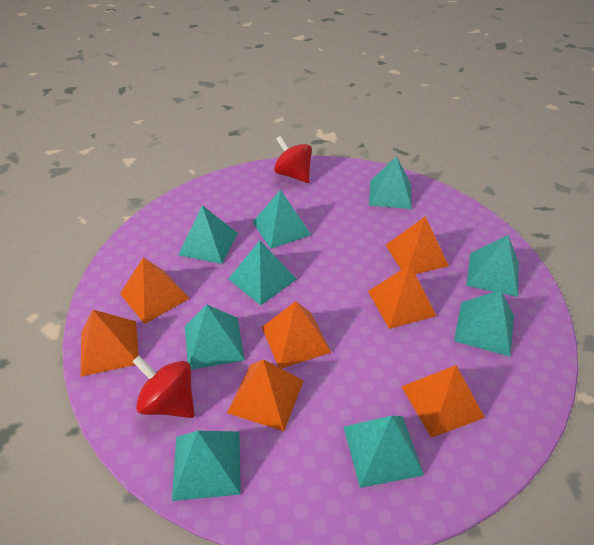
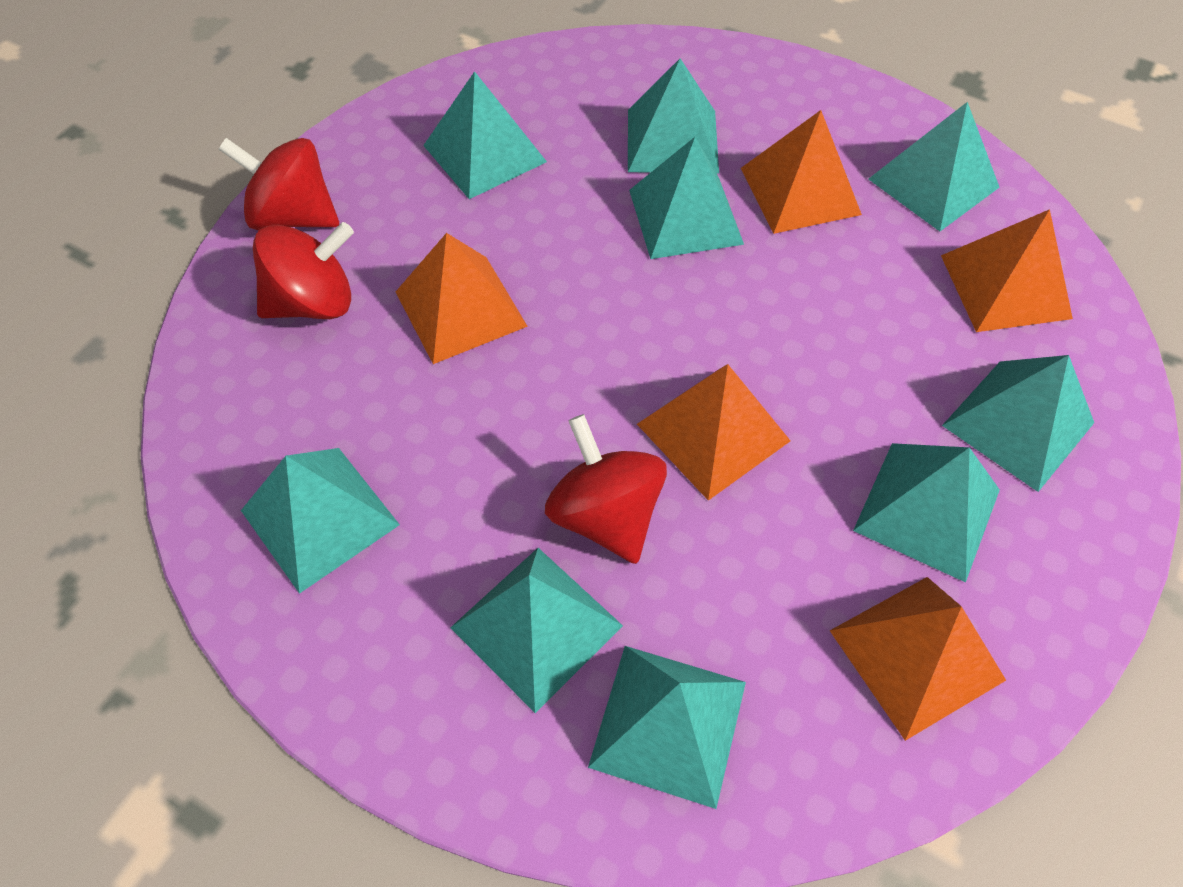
orange pyramid: [81,310,139,377] [120,257,190,324] [227,359,304,431] [262,301,332,369] [368,265,436,329] [386,216,449,274] [401,365,485,438] = 7 -> [396,233,528,364] [637,364,790,501] [741,110,862,234] [830,577,1006,741] [941,209,1073,332] = 5
red spinning top: [132,356,195,418] [274,136,312,183] = 2 -> [218,138,339,230] [253,222,354,319] [545,414,667,564] = 3

